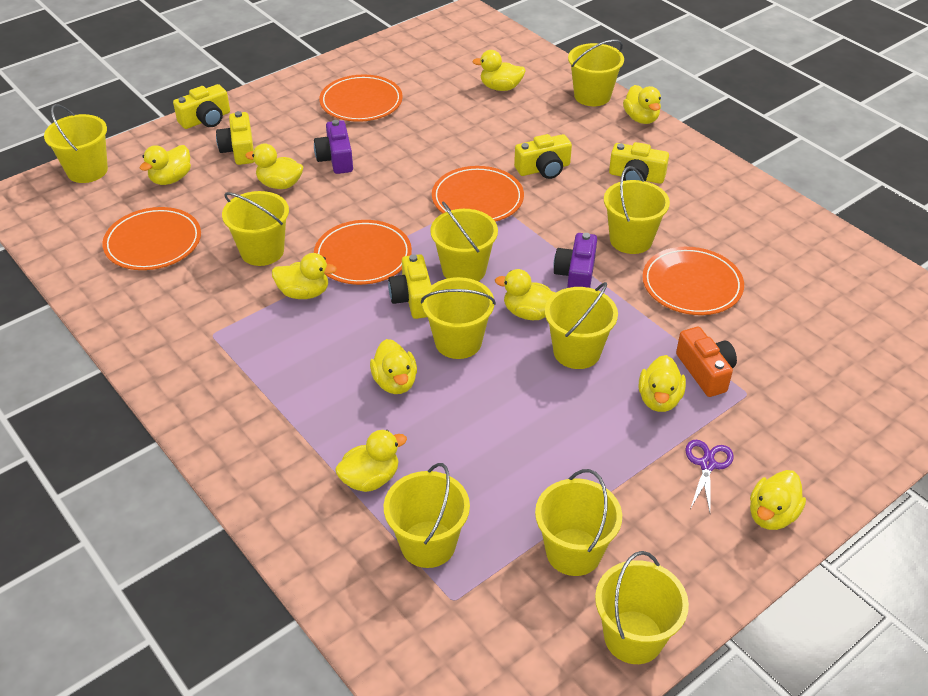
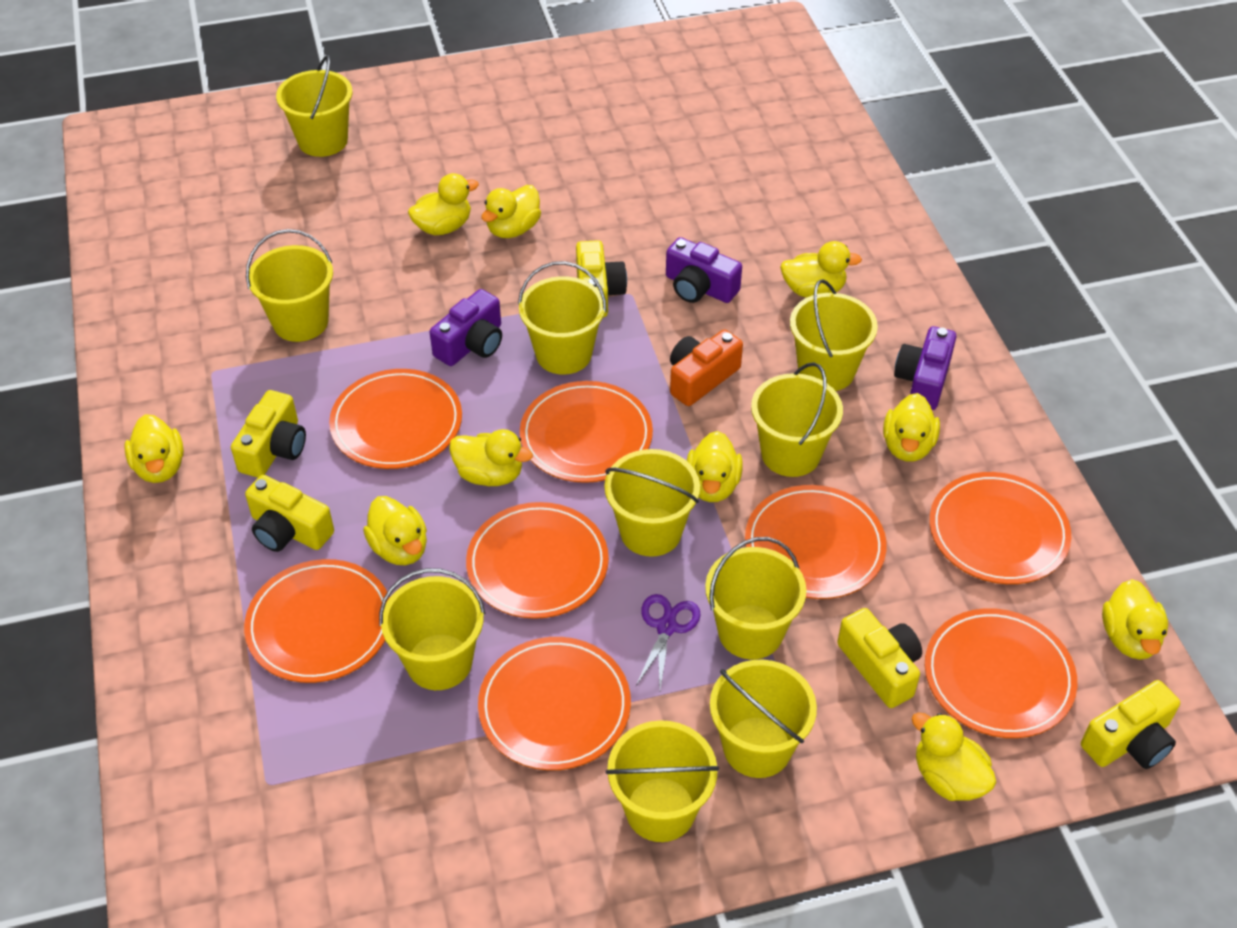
orange plate: [102,207,201,270] [314,220,412,285] [319,74,403,122] [432,166,524,222] [642,247,744,315] = 5 -> [244,559,390,683] [329,369,462,469] [466,502,609,619] [478,637,631,770] [520,381,653,483] [745,485,887,599] [925,608,1077,738] [929,472,1071,584] = 8
purple camera: [314,120,353,174] [553,233,597,288] = 2 -> [430,289,502,366] [666,237,742,303] [894,326,956,410] = 3

